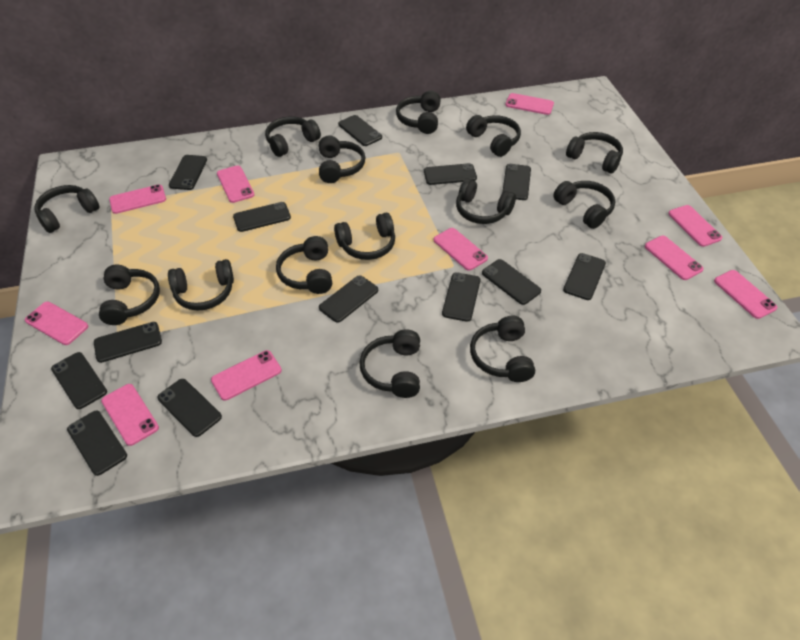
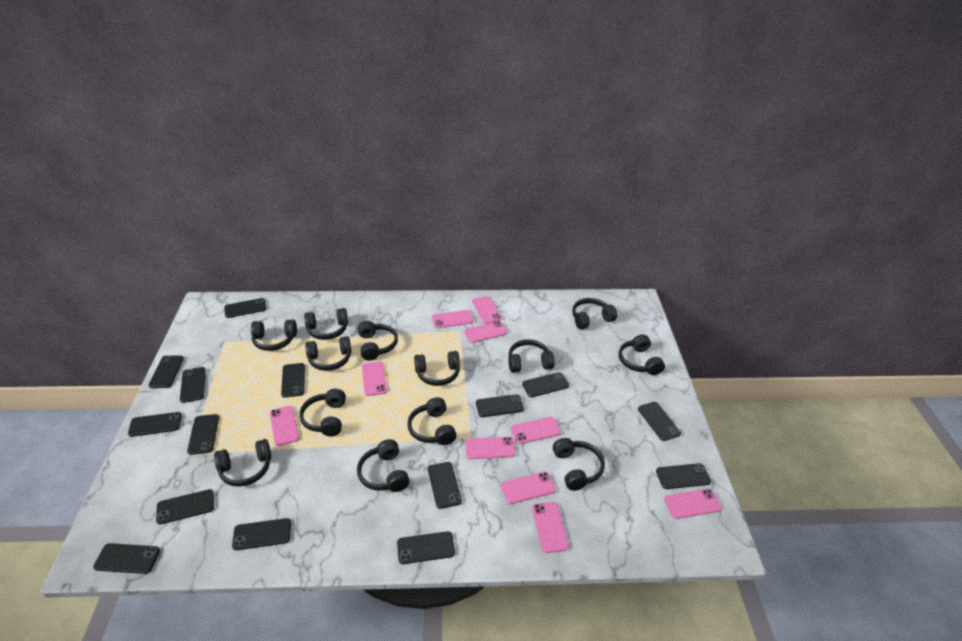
black headphones: [34,185,100,233] [99,265,160,325] [168,259,234,311] [265,116,321,157] [276,236,332,294] [319,136,366,183] [334,213,395,260] [359,329,420,398] [396,91,441,134] [456,178,516,224] [466,115,521,157] [470,316,535,382] [553,181,615,229] [566,132,623,174] = 14 -> [214,439,271,487] [251,319,297,351] [299,389,346,437] [304,308,348,340] [305,336,351,371] [357,439,410,492] [358,321,398,361] [407,397,457,445] [414,351,460,386] [508,339,555,373] [553,438,605,491] [572,298,617,329] [619,334,665,375] = 13
black phone: [51,352,107,409] [67,411,127,476] [94,322,162,363] [157,379,222,437] [169,155,207,190] [233,202,291,232] [319,275,378,323] [338,115,382,146] [424,163,477,185] [442,272,481,322] [482,259,541,305] [502,164,531,200] [563,253,606,300] = 13 -> [93,543,160,574] [128,412,182,437] [148,355,184,388] [156,489,214,524] [180,367,206,403] [187,414,219,455] [224,298,266,318] [232,518,291,550] [281,363,305,398] [397,531,455,564] [428,462,462,509] [476,394,524,417] [522,372,569,397] [638,402,681,441] [656,463,711,489] = 15

